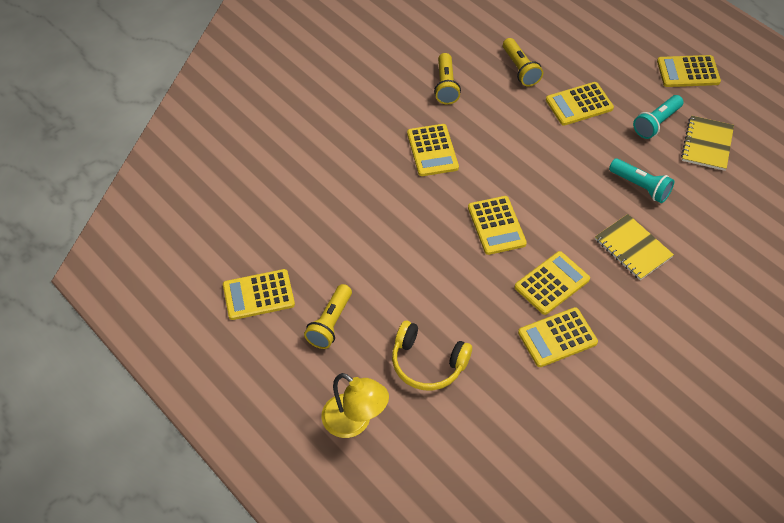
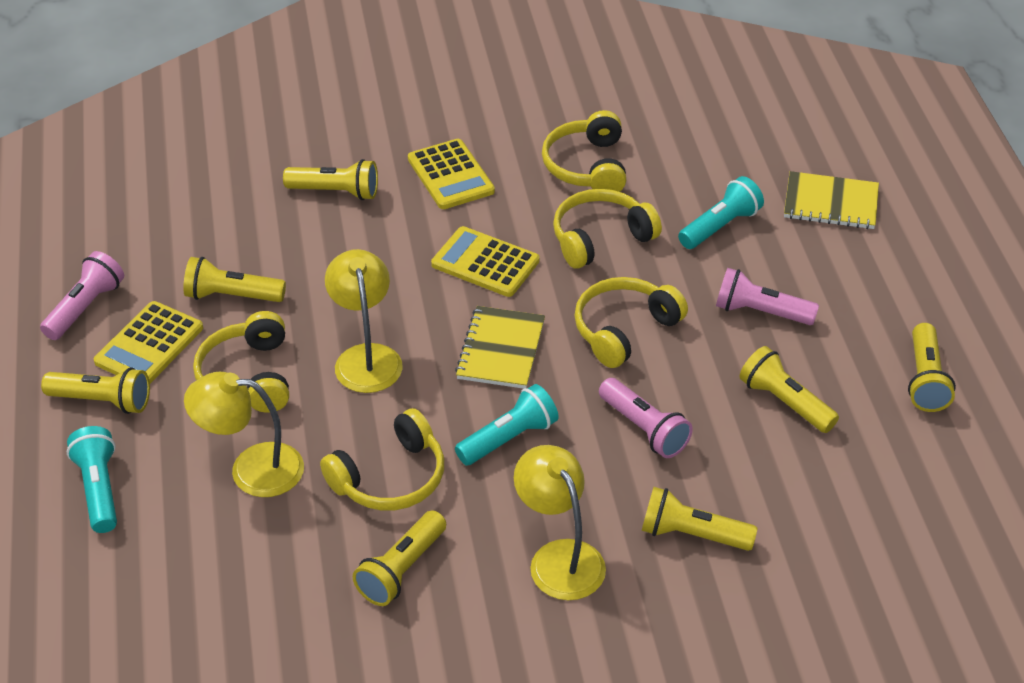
pink flashlight: none = 0 -> [40,251,124,340] [599,378,693,458] [716,268,819,325] = 3
turquoise flashlight: [609,158,674,203] [633,95,683,139] = 2 -> [67,426,117,533] [455,384,559,466] [678,176,764,249] = 3
yellow calculator: [223,269,295,320] [407,124,459,176] [468,196,527,255] [515,251,590,315] [518,307,598,367] [546,82,614,126] [657,55,721,87] = 7 -> [94,301,203,383] [408,139,495,209] [431,226,540,297] = 3
yellow flashlight: [304,284,352,349] [434,53,461,104] [503,38,543,87] = 3 -> [41,368,150,414] [183,257,286,302] [283,159,378,200] [353,510,446,606] [642,487,758,551] [739,346,839,433] [908,323,956,412] = 7
yellow headphones: [392,321,472,390] = 1 -> [193,311,289,413] [320,408,444,511] [542,110,626,192] [553,189,662,269] [574,277,688,368] = 5
yellow lamp: [321,373,389,438] = 1 -> [184,372,304,497] [325,249,403,393] [514,445,606,600] = 3

